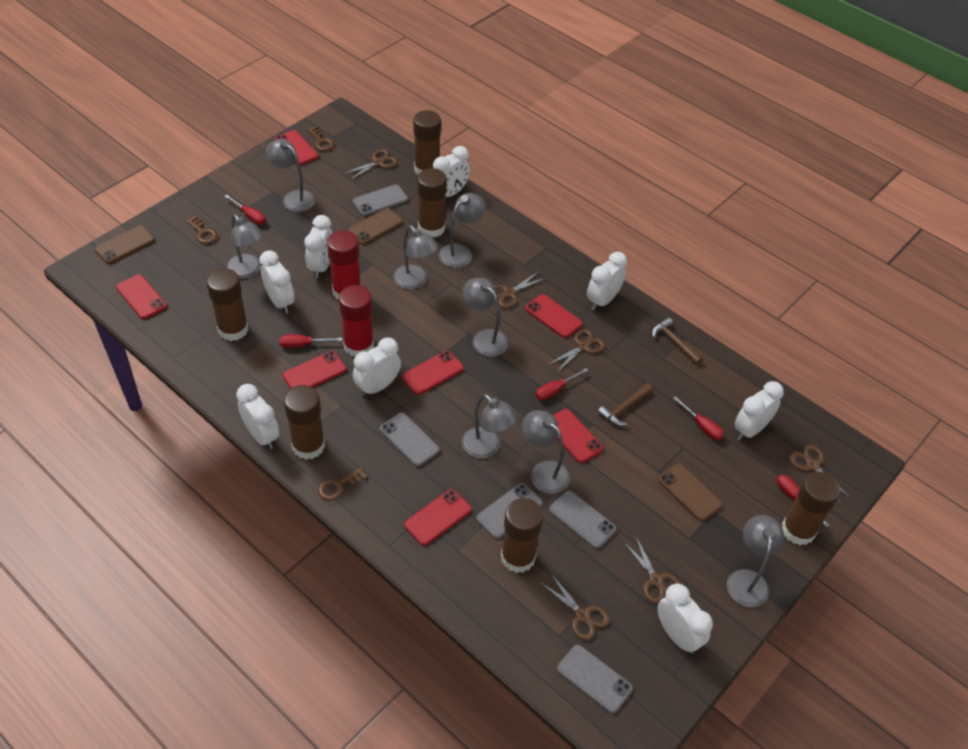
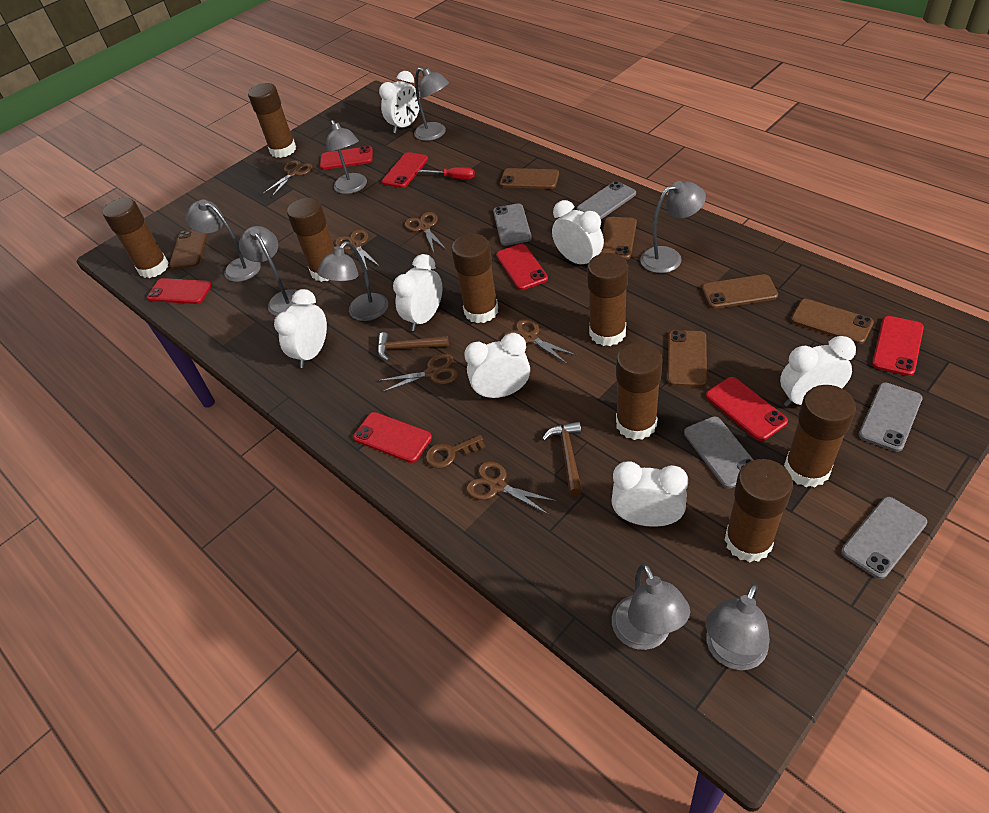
brown glue stick: [206,268,248,341] [284,385,325,460] [413,110,441,175] [417,168,447,237] [501,498,543,573] [782,472,840,545] = 6 -> [103,198,169,278] [248,83,296,158] [287,198,334,282] [451,234,498,323] [587,253,628,346] [616,342,663,440] [725,459,793,562] [784,385,856,487] = 8
brown key: [186,216,218,244] [307,126,334,151] [318,468,367,501] = 3 -> [425,435,486,469] = 1
brown phone: [95,225,155,264] [348,208,403,245] [658,463,723,521] = 3 -> [169,230,208,269] [500,168,559,189] [600,217,637,260] [667,330,707,387] [702,274,778,309] [791,299,874,344] = 6
red glue stick: [327,230,361,299] [339,285,374,357] = 2 -> none = 0
red screwdriver: [224,195,266,225] [279,335,342,348] [535,368,588,400] [673,396,724,441] [777,475,829,527] = 5 -> [418,167,475,179] = 1
white clock: [236,384,279,449] [259,250,294,314] [304,215,333,278] [353,338,401,397] [433,146,470,197] [587,252,627,310] [657,584,713,654] [734,381,784,440] = 8 -> [274,289,327,368] [379,71,420,133] [393,254,442,331] [464,333,530,399] [552,200,604,264] [611,462,688,527] [780,336,856,407] = 7

